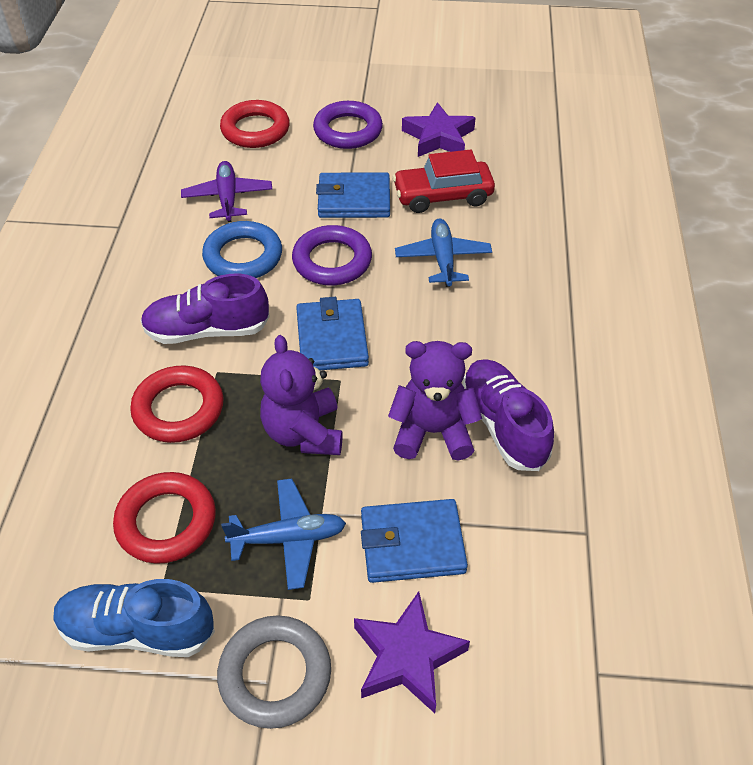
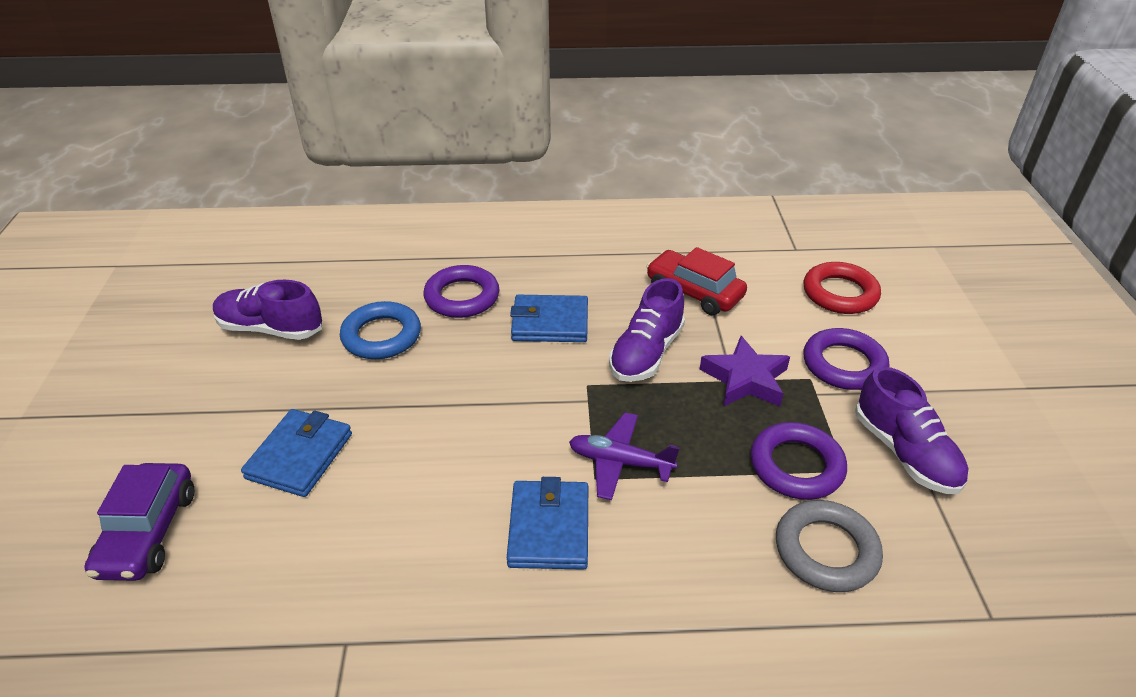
blue plane: [221,478,346,590] [395,218,492,287] = 2 -> none = 0
blue shoe: [54,579,215,657] = 1 -> none = 0
purple car: none = 0 -> [84,463,194,581] = 1
purple ring: [292,225,372,285] [313,101,383,149] = 2 -> [424,265,500,318] [751,422,847,500] [804,328,889,390] = 3
purple shoe: [140,274,270,344] [462,359,554,471] = 2 -> [213,280,322,340] [609,278,685,382] [855,366,969,494] = 3
purple star: [354,591,470,713] [402,102,476,157] = 2 -> [700,336,790,406] = 1
purple teddy bear: [260,335,343,455] [388,341,482,460] = 2 -> none = 0
red ring: [113,472,216,564] [130,365,224,443] [220,100,290,148] = 3 -> [804,262,881,314] = 1

